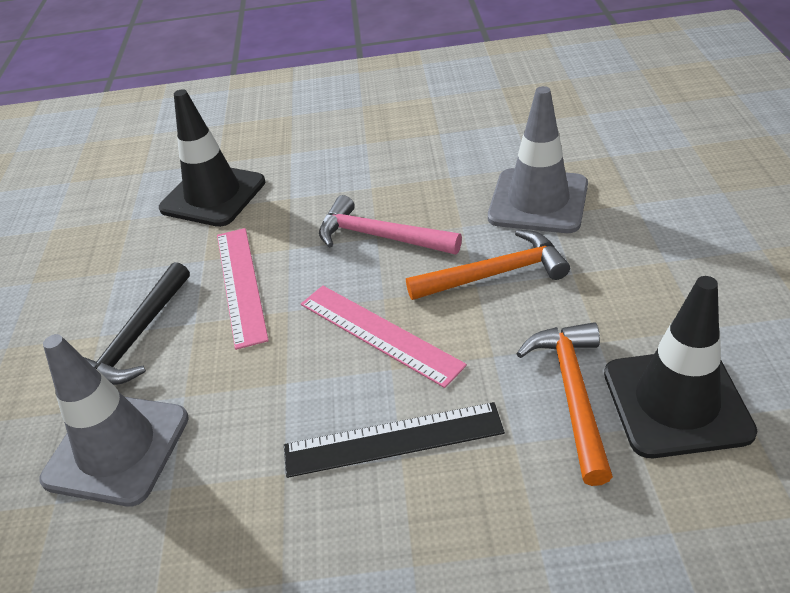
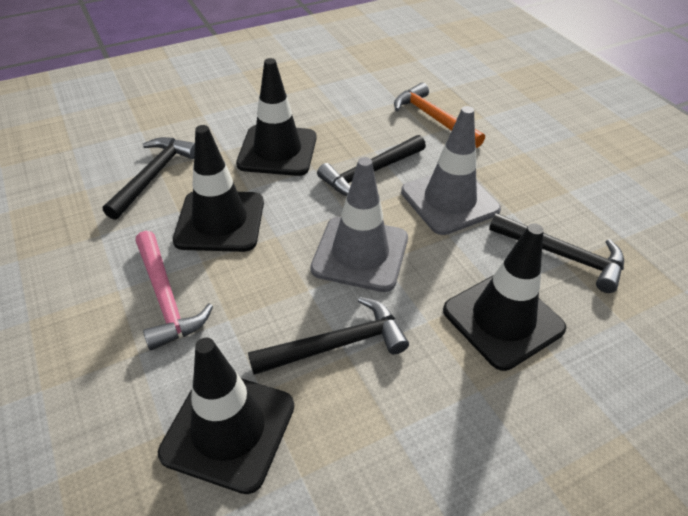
black hammer: [84,262,190,385] = 1 -> [103,137,195,220] [248,297,409,375] [317,135,426,196] [489,213,624,293] = 4
black ruler: [284,402,505,478] = 1 -> none = 0
black traffic cone: [159,89,265,227] [604,276,757,458] = 2 -> [158,338,294,494] [173,125,264,252] [236,58,317,176] [443,223,566,371] = 4
orange hammer: [406,229,570,300] [516,322,613,486] = 2 -> [394,82,485,148] = 1
pink ruler: [217,228,269,350] [301,286,467,388] = 2 -> none = 0

